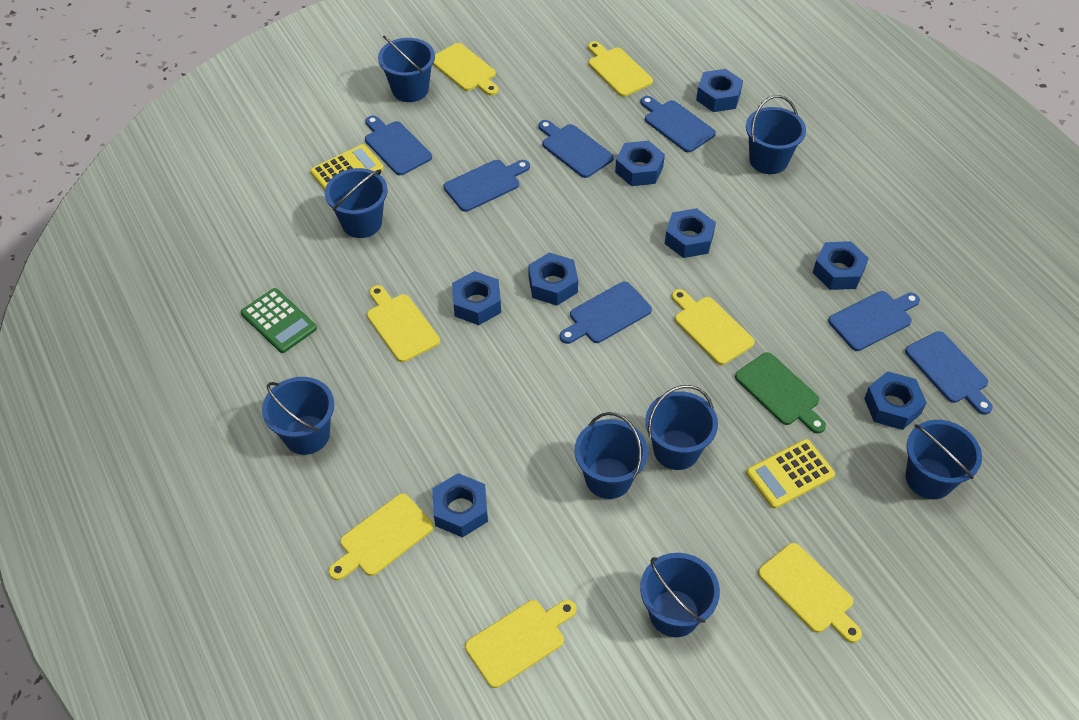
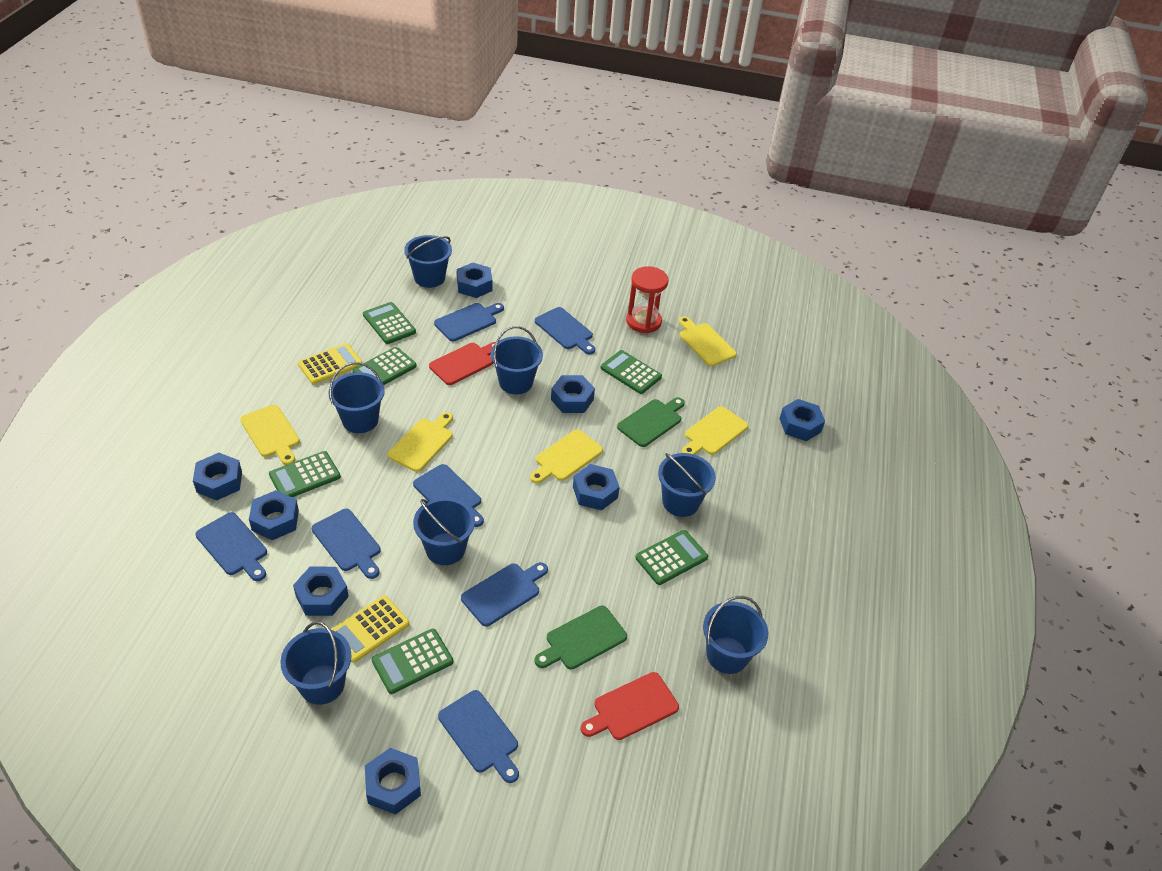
blue bucket: [262,377,334,455] [325,168,388,238] [378,36,435,102] [575,412,648,499] [640,553,720,637] [646,385,718,470] [746,95,806,174] [906,420,982,499] = 8 -> [280,621,352,705] [328,362,385,433] [404,235,452,288] [413,497,475,565] [491,326,543,394] [658,453,716,517] [703,596,768,674] = 7
green calculator: [241,288,317,353] = 1 -> [269,451,341,497] [352,347,417,385] [363,302,416,344] [372,628,453,694] [601,350,662,394] [635,530,708,585] = 6
green cutting board: [735,352,826,433] = 1 -> [534,606,627,669] [617,397,685,447] = 2
red cutting board: none = 0 -> [429,342,496,385] [581,672,679,740] = 2
red hourglass: none = 0 -> [626,266,669,333] = 1
yellow cutting board: [329,494,434,580] [367,285,440,362] [432,43,498,96] [465,600,577,688] [588,41,653,97] [672,289,755,365] [758,543,862,643] = 7 -> [240,404,300,465] [387,412,453,472] [530,430,603,484] [679,316,737,366] [682,406,748,455] = 5

